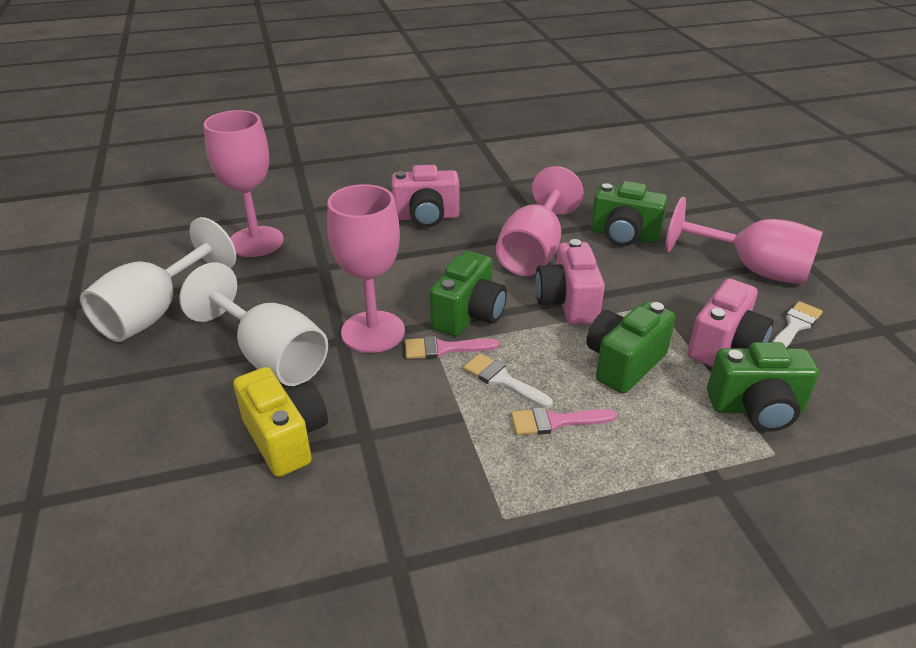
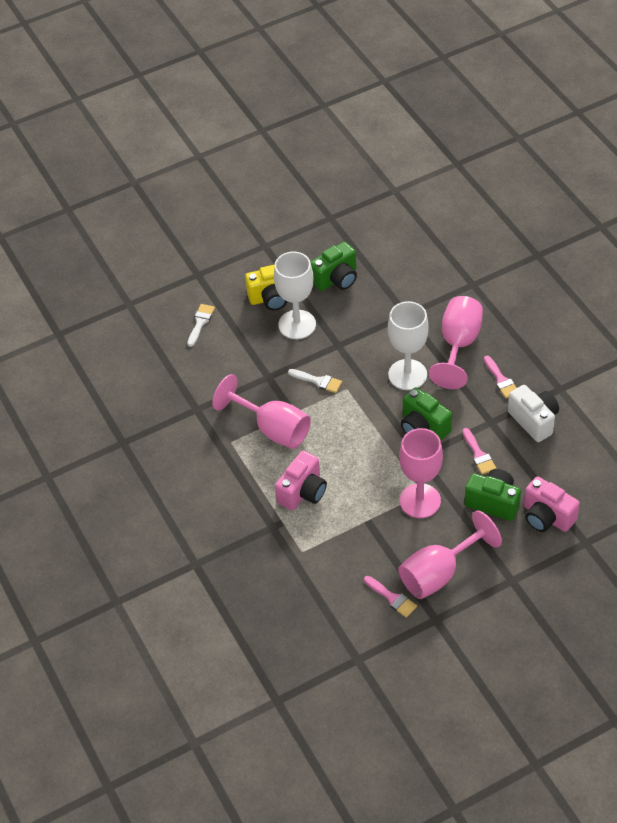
green camera: [430,251,507,336] [586,301,676,394] [591,181,667,246] [707,342,819,432] = 4 -> [310,242,357,291] [401,387,452,440] [465,469,521,521] = 3
pink brush: [405,336,499,359] [511,407,617,435] = 2 -> [364,576,417,618] [462,428,497,475] [484,356,516,398] = 3
pink camera: [392,165,459,228] [535,239,605,325] [687,278,773,367] = 3 -> [275,451,327,511] [524,476,580,532] = 2
white camera: none = 0 -> [508,385,559,442] = 1

